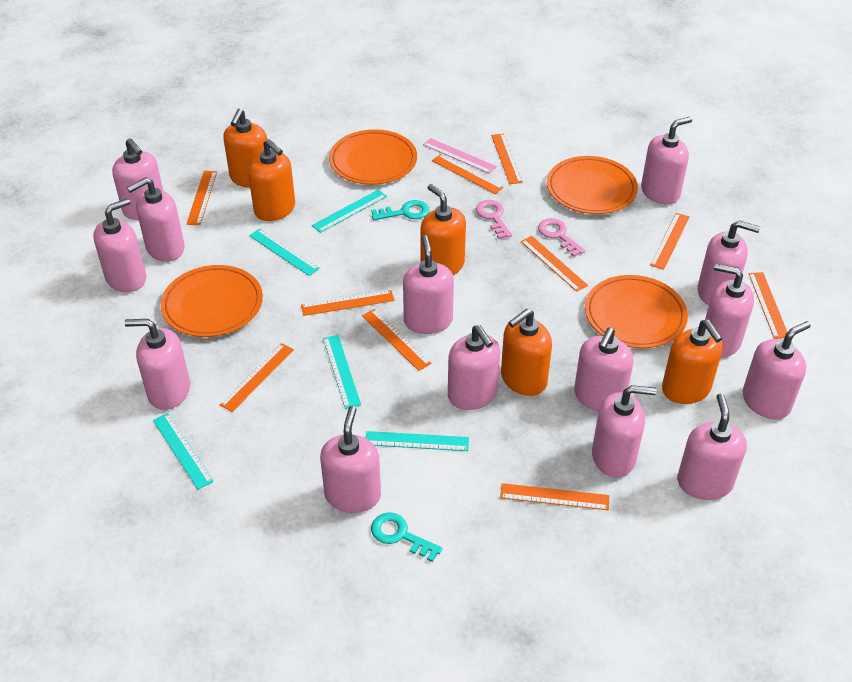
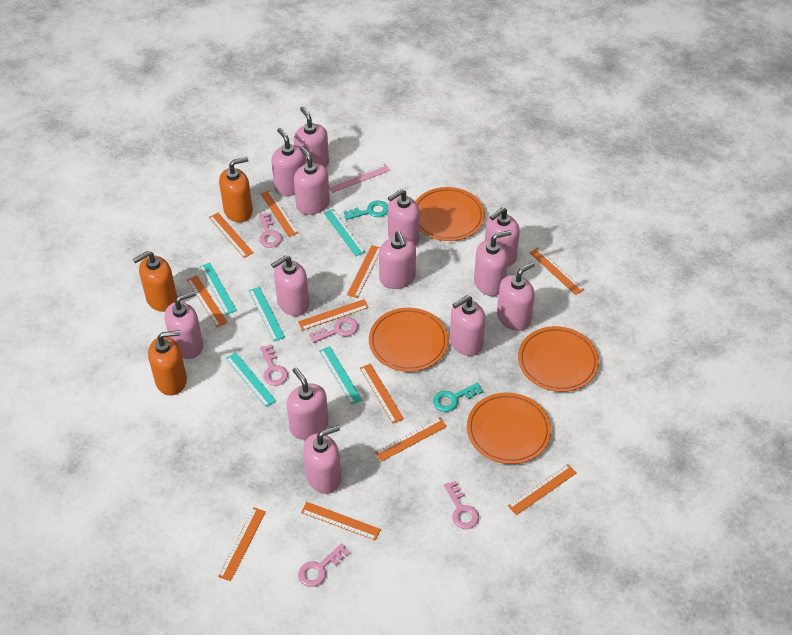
orange ruler: [186,171,217,225] [220,343,294,412] [301,290,394,316] [362,309,431,371] [432,154,504,194] [491,133,523,184] [500,483,609,510] [521,236,588,292] [650,213,690,270] [749,272,787,339] = 10 -> [187,275,228,327] [209,213,254,258] [218,507,266,581] [261,190,299,237] [298,299,369,330] [301,502,381,541] [347,245,380,298] [360,363,404,424] [375,418,447,462] [508,464,576,515] [529,248,584,295] = 11
orange soap dispenser: [223,109,267,188] [248,139,295,221] [420,184,466,275] [501,309,552,396] [662,320,723,404] = 5 -> [133,251,177,312] [148,330,187,396] [219,157,253,222] = 3
pink key: [476,200,512,239] [538,218,585,257] = 2 -> [259,213,282,248] [260,344,288,386] [298,543,350,587] [309,317,358,343] [444,481,479,529] = 5
pink soap dispenser: [93,198,146,292] [112,138,163,220] [124,319,190,410] [127,177,185,262] [320,406,381,513] [403,235,454,334] [448,325,500,410] [574,327,634,411] [592,385,656,478] [641,117,692,205] [677,393,747,500] [698,221,760,305] [705,264,754,358] [743,321,811,419] = 14 -> [165,291,203,359] [271,128,306,196] [271,255,309,316] [287,367,328,440] [294,107,329,168] [294,146,330,215] [303,425,341,494] [379,231,416,289] [388,189,420,247] [450,295,486,356] [474,230,511,296] [485,207,520,267] [497,262,535,331] = 13

